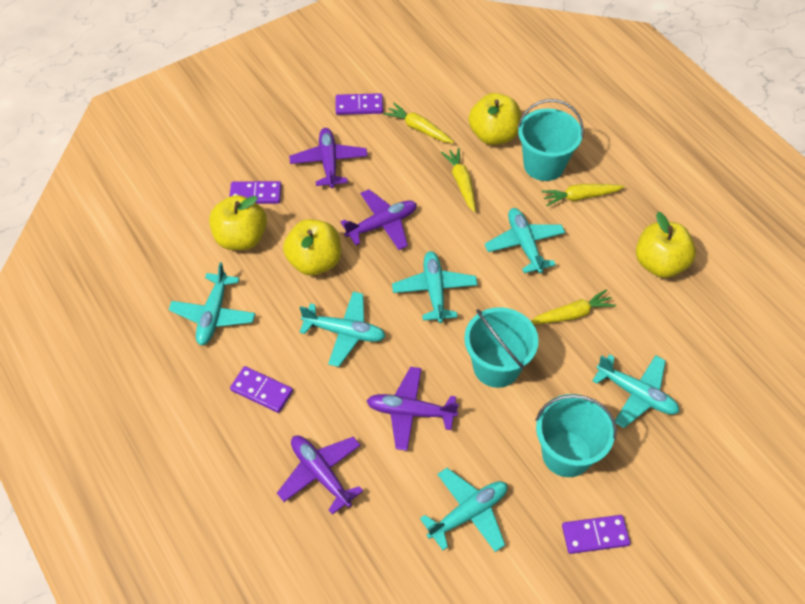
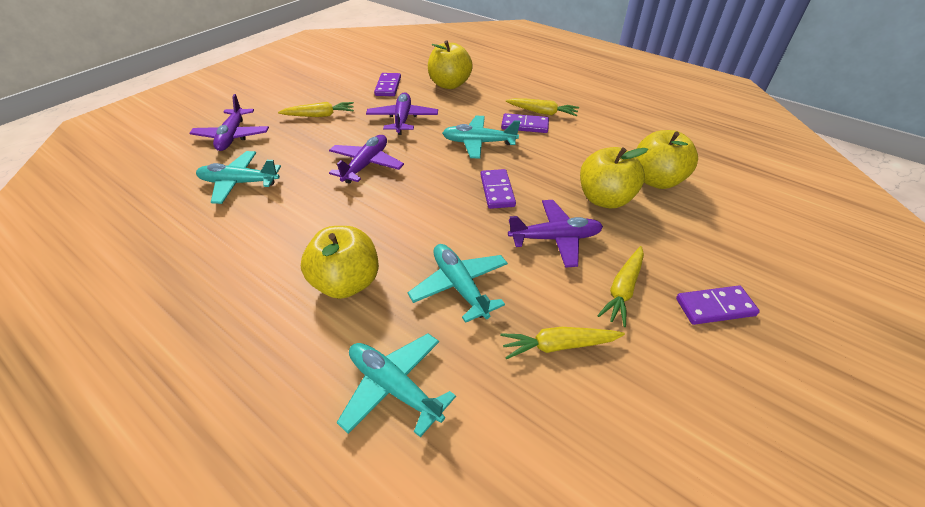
turquoise bucket: [464,307,539,388] [517,99,584,181] [535,394,617,477] = 3 -> none = 0
turquoise plane: [169,262,255,346] [300,292,386,367] [392,251,478,323] [420,468,507,552] [485,208,565,273] [592,354,679,428] = 6 -> [196,151,281,204] [337,333,456,437] [407,244,508,323] [442,116,520,159] = 4

